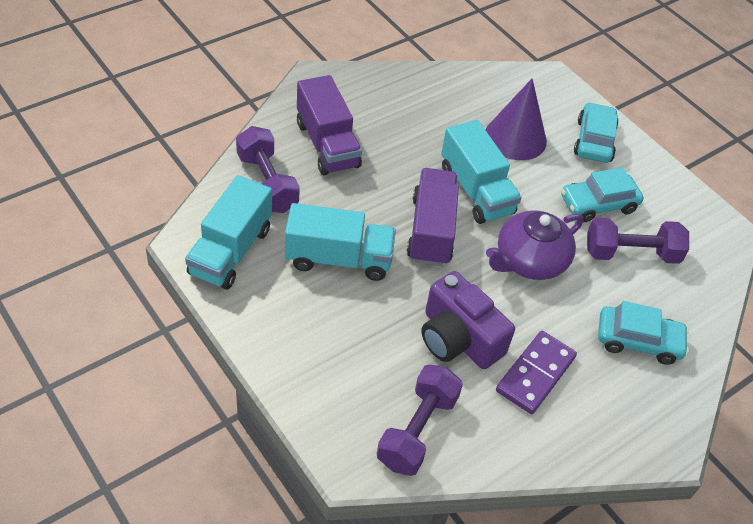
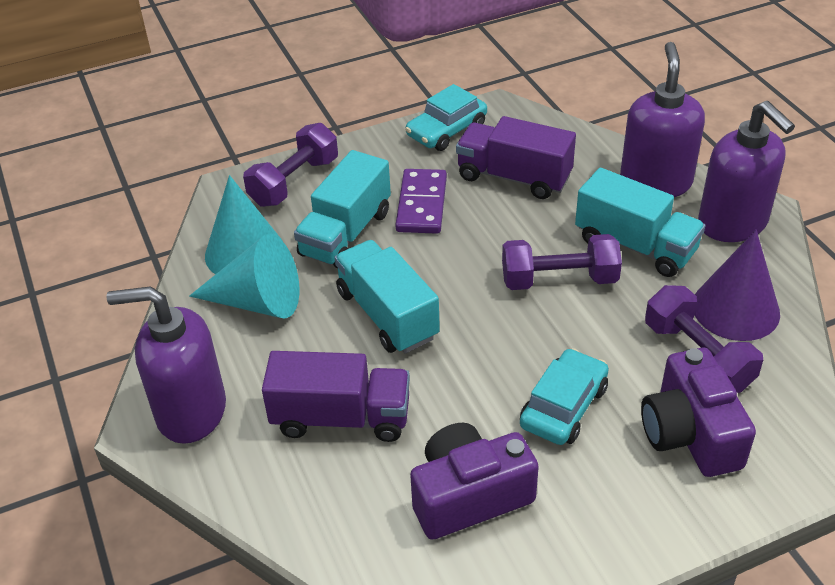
purple camera: [421,271,515,369] = 1 -> [410,423,539,540] [641,348,756,477] = 2
purple soap dispenser: none = 0 -> [106,286,226,444] [620,42,705,197] [698,101,795,242] = 3
purple teapot: [486,210,584,280] = 1 -> none = 0
turquoise car: [561,167,643,222] [574,102,619,163] [598,301,689,365] = 3 -> [405,84,487,151] [520,348,609,445] = 2
turquoise cone: none = 0 -> [189,234,299,319] [205,175,283,274] = 2

